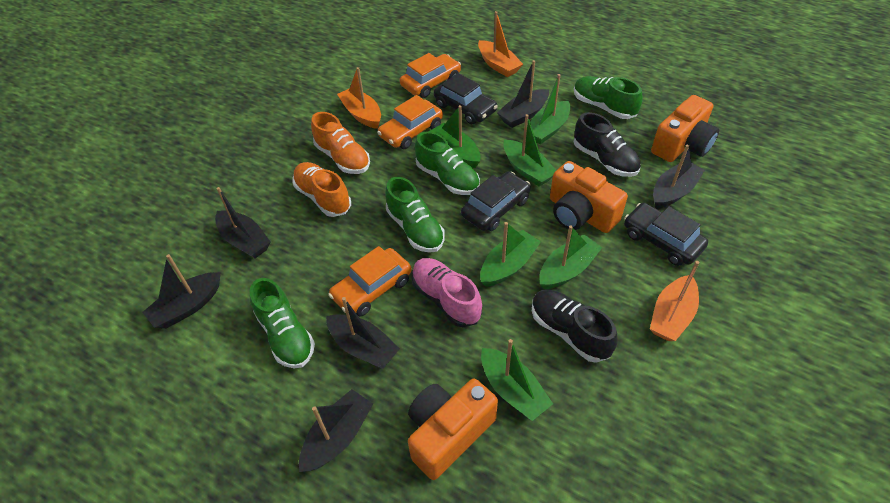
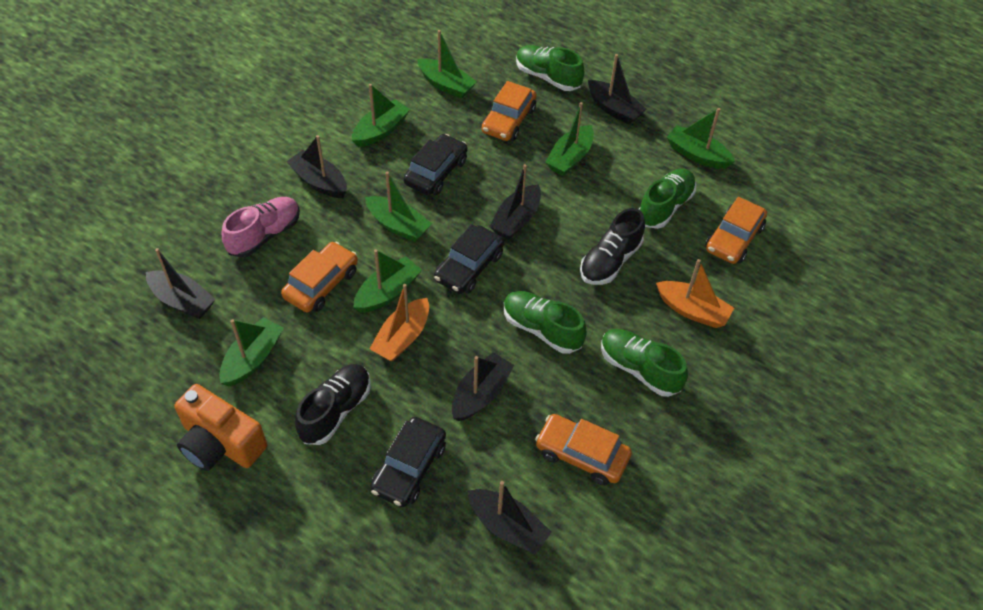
green boat: [428,105,481,168] [480,222,541,287] [481,339,553,421] [503,114,556,186] [530,74,570,145] [539,225,602,289] = 6 -> [219,317,284,386] [352,84,410,148] [353,249,422,313] [365,171,432,242] [417,30,477,99] [545,102,594,176] [667,108,735,169] = 7
orange boat: [337,67,381,129] [478,11,523,77] [650,261,699,341] = 3 -> [370,284,429,362] [656,259,734,328] = 2
orange camera: [408,378,498,480] [550,161,628,233] [651,95,719,162] = 3 -> [175,384,267,471] = 1
orange car: [328,246,412,317] [377,95,443,149] [400,53,461,98] = 3 -> [281,242,358,312] [482,81,537,141] [535,414,632,486] [705,197,767,264] = 4
orange shoe: [292,162,351,217] [311,112,370,174] = 2 -> none = 0

